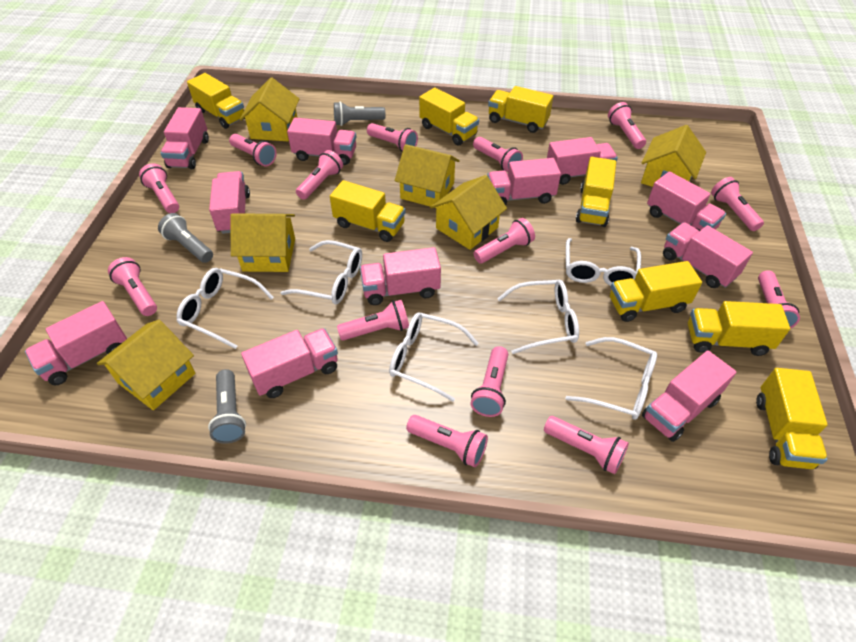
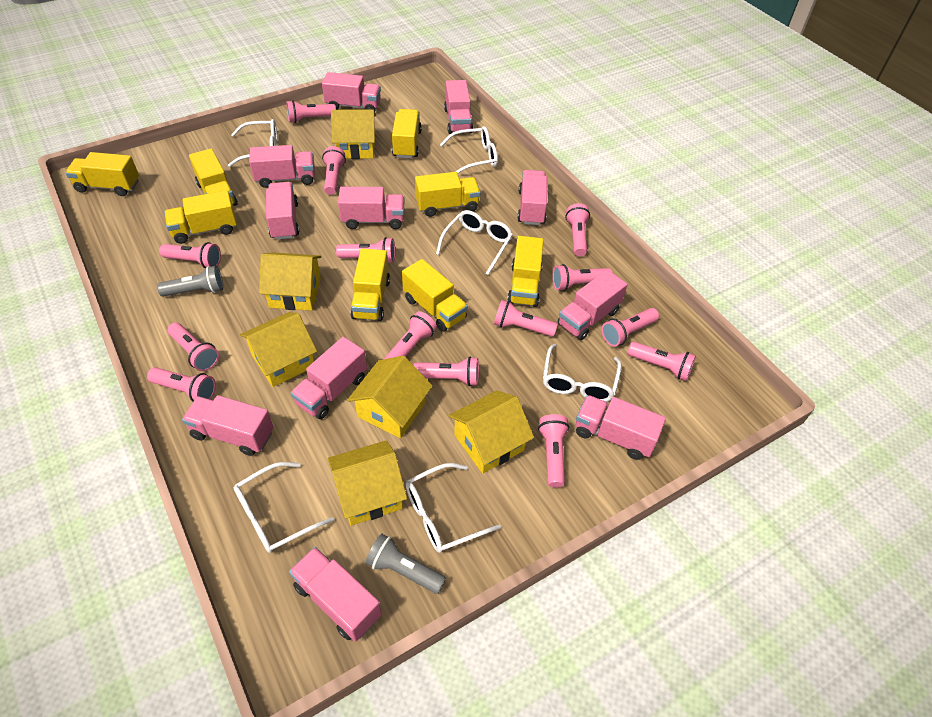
grey flashlight: [158,213,213,263] [208,369,246,444] [334,101,386,126] = 3 -> [157,266,223,297] [365,534,446,594] = 2

